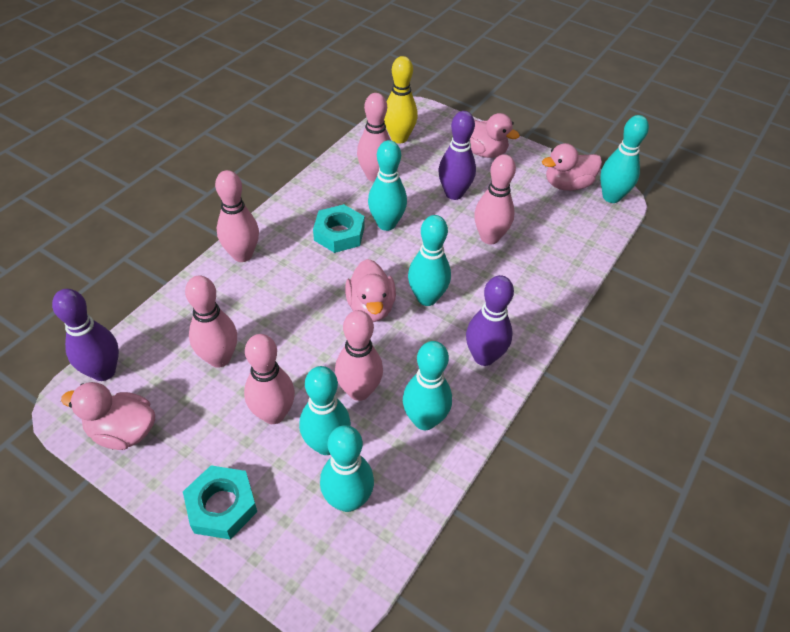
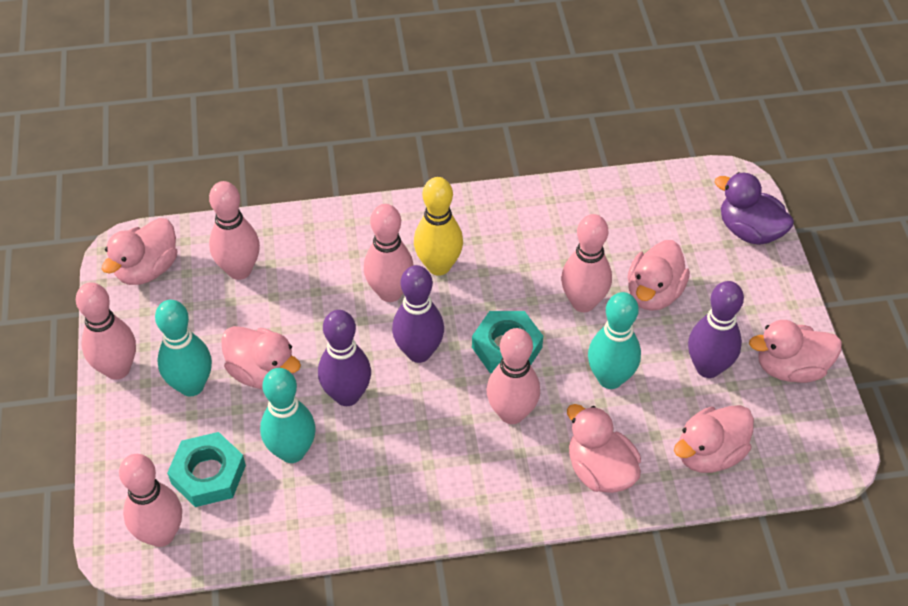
pink duck: [61,382,155,450] [345,259,396,322] [470,113,520,158] [542,143,602,191] = 4 -> [102,218,177,285] [221,326,301,389] [567,404,641,493] [627,240,690,311] [674,405,754,473] [749,320,842,383] = 6
purple duck: none = 0 -> [715,172,794,245] = 1
turquoise bowling pin: [299,366,351,455] [320,425,374,512] [368,140,407,231] [403,341,452,430] [408,215,451,306] [600,115,649,203] = 6 -> [155,300,212,396] [260,368,316,463] [588,292,641,389] = 3

